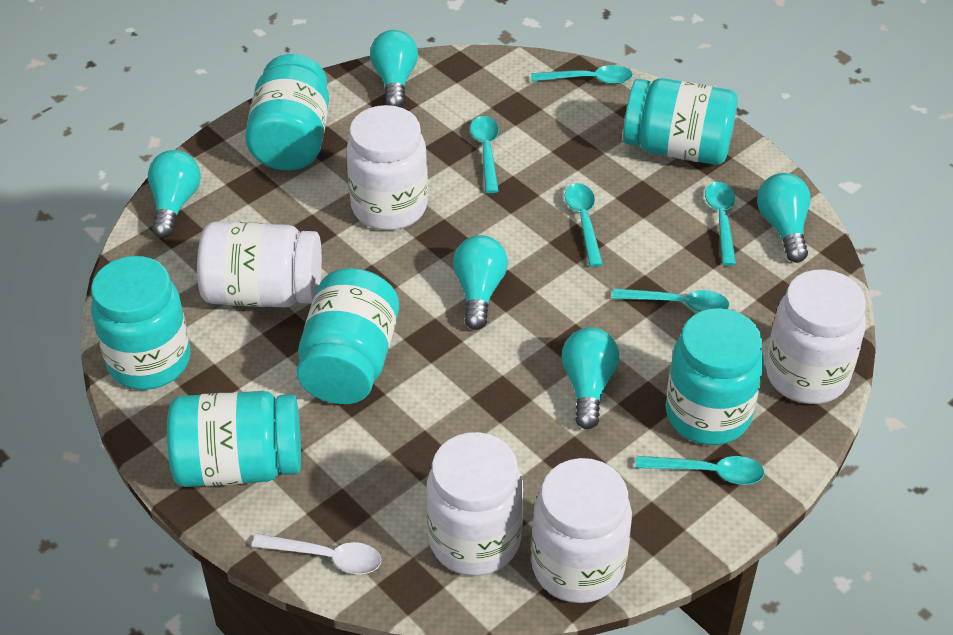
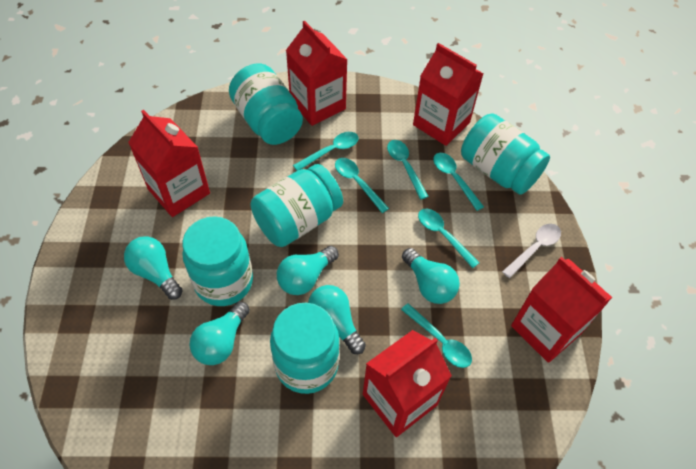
red carton: none = 0 -> [128,110,210,217] [286,21,348,126] [363,330,452,437] [413,43,484,146] [511,257,612,363] = 5
turquoise jar: [91,256,190,390] [167,391,301,487] [245,54,329,170] [297,268,399,404] [623,78,738,165] [665,308,764,445] = 6 -> [182,216,253,306] [229,63,303,145] [251,164,343,247] [270,303,340,394] [461,113,550,195] = 5
white jar: [197,222,322,308] [346,105,428,230] [426,432,523,576] [531,458,632,603] [766,270,866,404] = 5 -> none = 0

